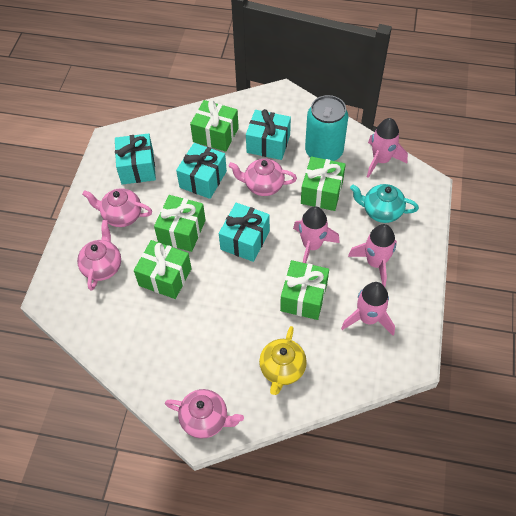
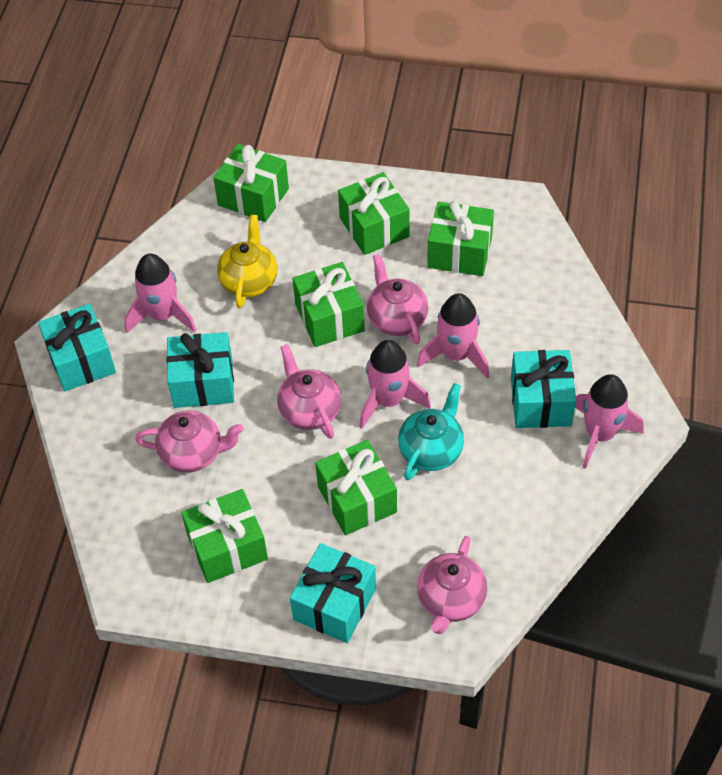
green gift: [134,240,192,299] [154,195,206,252] [190,100,239,152] [280,260,329,320] [301,156,346,211] = 5 -> [181,489,268,583] [213,144,289,222] [292,262,365,347] [315,440,397,535] [338,172,410,255] [427,201,494,276] = 6
turquoise can: [305,95,348,161] = 1 -> none = 0

